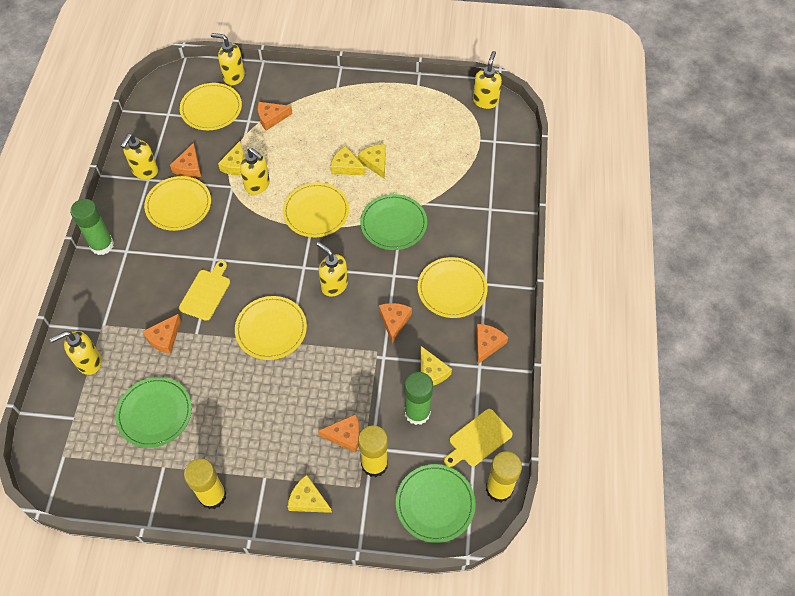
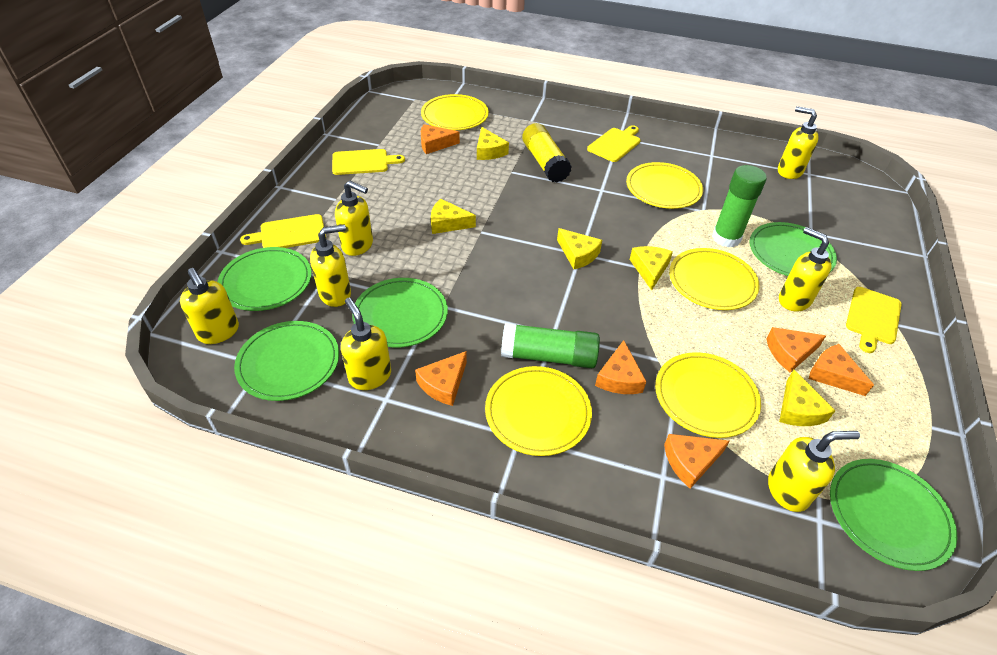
green plate: [115,377,192,448] [360,194,427,250] [396,464,475,543] = 3 -> [218,247,312,311] [234,321,339,401] [352,278,448,348] [749,222,837,276] [830,459,957,571] = 5
yellow cutting board: [179,260,230,321] [444,409,513,467] = 2 -> [240,214,326,248] [332,149,405,175] [587,125,641,162] [846,287,902,353] = 4
yellow glue stick: [184,458,226,509] [358,425,388,477] [486,451,522,502] = 3 -> [522,123,572,183] = 1
yellow soap dispenser: [50,331,102,375] [121,134,158,179] [211,33,245,85] [240,148,270,195] [317,242,348,297] [473,51,502,109] = 6 -> [180,268,239,344] [310,224,351,307] [335,180,373,256] [341,298,391,390] [768,431,860,512] [778,106,819,179] [779,227,832,311] = 7

